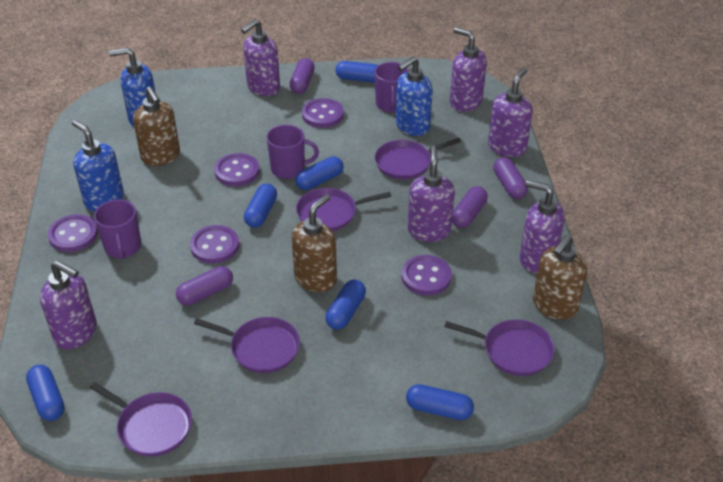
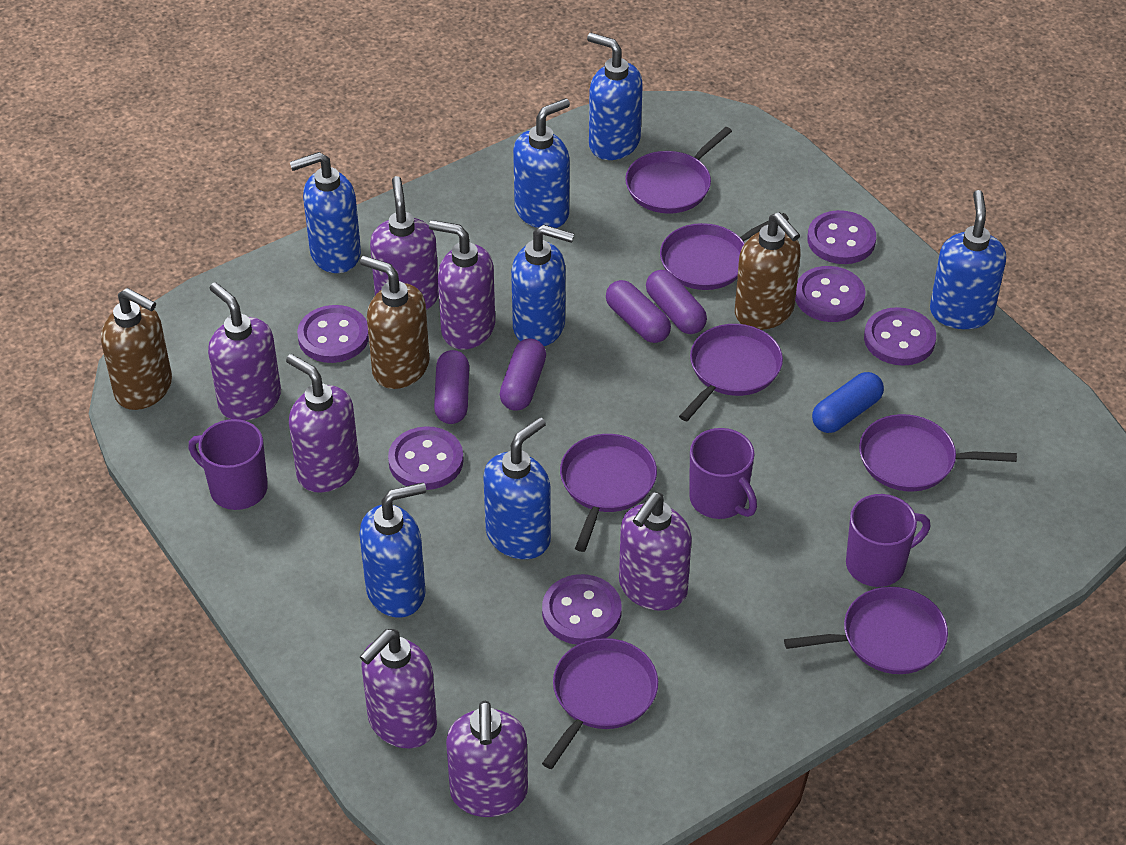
blue capsule: [26,365,64,421] [244,184,277,228] [295,156,344,190] [325,280,366,330] [335,61,379,83] [406,384,474,420] = 6 -> [812,372,884,433] = 1
blue soap dispenser: [72,120,124,211] [109,48,156,127] [395,56,433,136] = 3 -> [290,152,361,273] [359,482,426,618] [483,417,551,559] [511,225,574,346] [513,98,570,228] [587,33,643,160] [930,190,1006,329] = 7
purple button: [48,214,98,252] [190,225,239,264] [214,153,260,186] [302,98,344,128] [402,255,452,296] = 5 -> [297,305,369,363] [388,426,464,490] [542,574,622,645] [795,266,866,322] [807,210,876,264] [864,307,936,366] = 6
purple pan: [89,382,192,457] [194,317,300,373] [296,188,391,231] [375,138,461,180] [444,319,555,376] = 5 -> [542,638,658,769] [560,434,657,552] [625,127,732,214] [660,213,789,290] [679,324,783,421] [784,587,948,674] [859,414,1017,492] = 7
purple soap dispenser: [40,261,97,349] [241,19,280,96] [408,145,455,242] [450,27,487,112] [488,68,533,157] [520,180,565,273] = 6 -> [208,282,281,421] [286,354,359,493] [360,629,437,748] [370,176,439,310] [429,220,495,349] [446,701,528,817] [619,492,692,611] = 7

